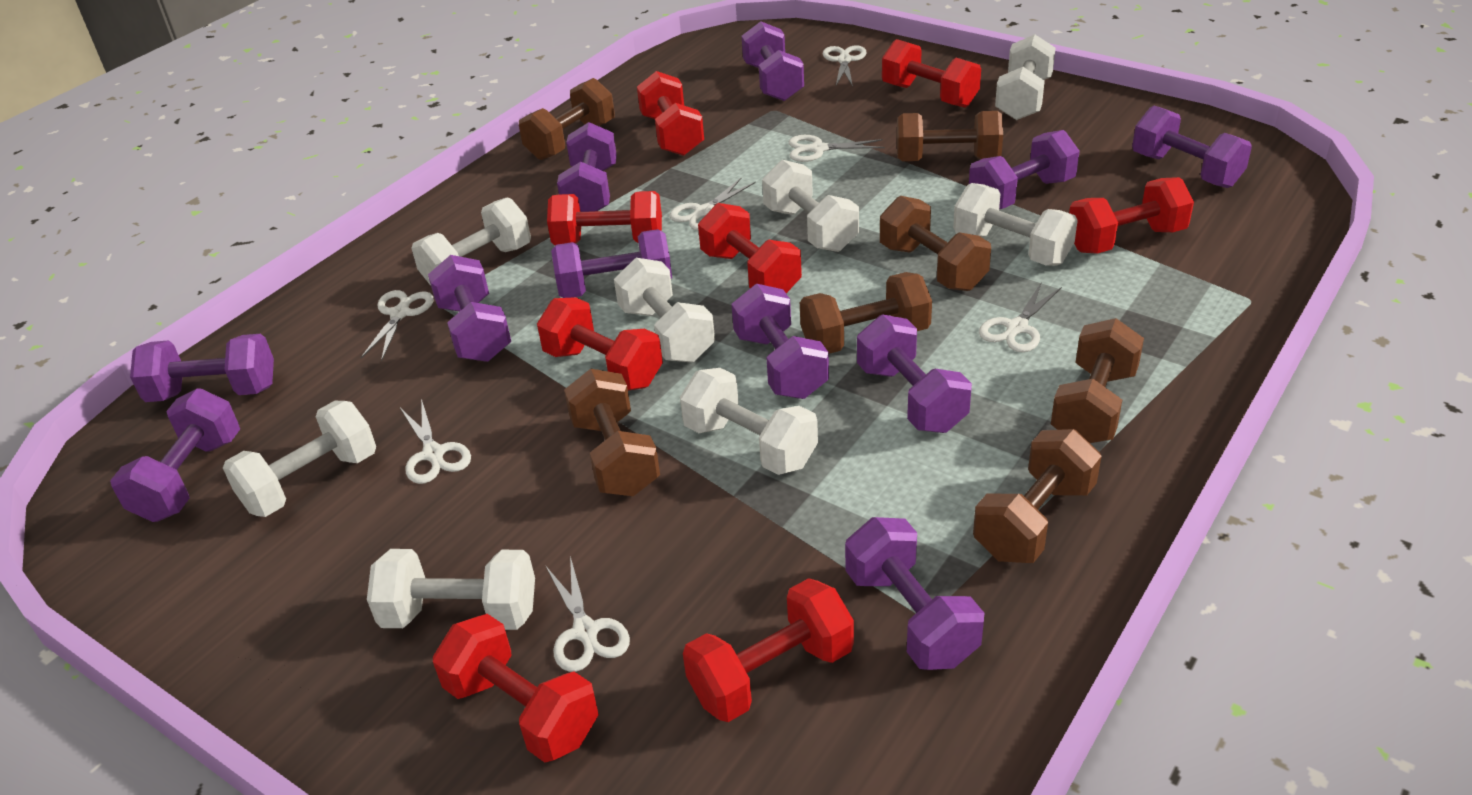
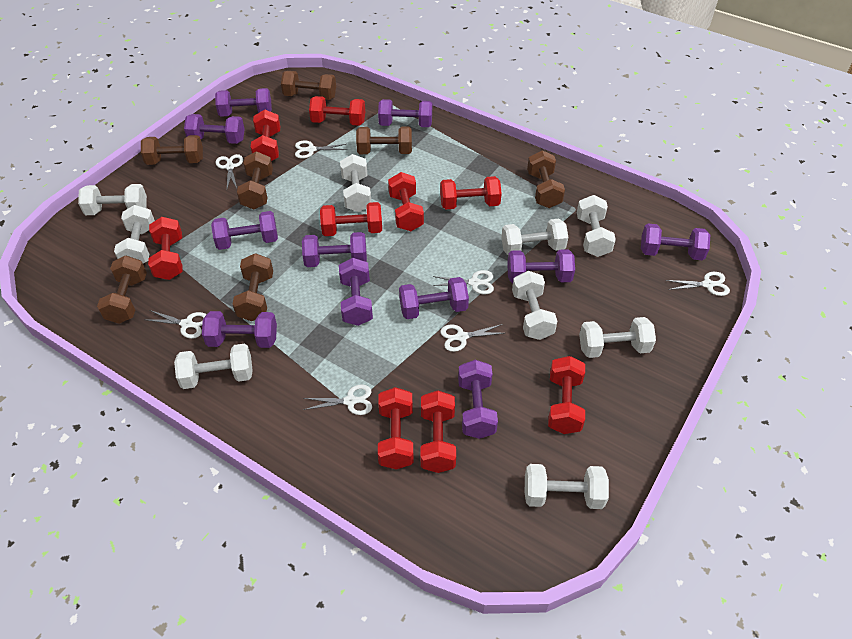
red dumbbell: [433,614,599,763] [537,297,663,390] [547,191,662,246] [637,71,704,156] [683,578,854,722] [698,203,802,293] [882,39,981,107] [1069,177,1194,254] = 8 -> [148,217,183,280] [251,110,280,161] [309,96,365,126] [320,202,382,236] [378,387,414,469] [388,172,424,231] [421,391,456,473] [440,176,502,209] [548,356,585,434] = 9
white dumbbell: [223,401,376,517] [367,549,535,630] [411,197,531,286] [614,258,715,363] [680,368,818,475] [762,160,859,252] [953,183,1078,265] [995,34,1056,120] = 8 -> [78,184,147,215] [114,205,155,264] [174,344,253,389] [340,154,371,212] [501,219,568,255] [512,271,557,340] [525,464,609,509] [577,195,616,257] [579,317,656,358] = 9

